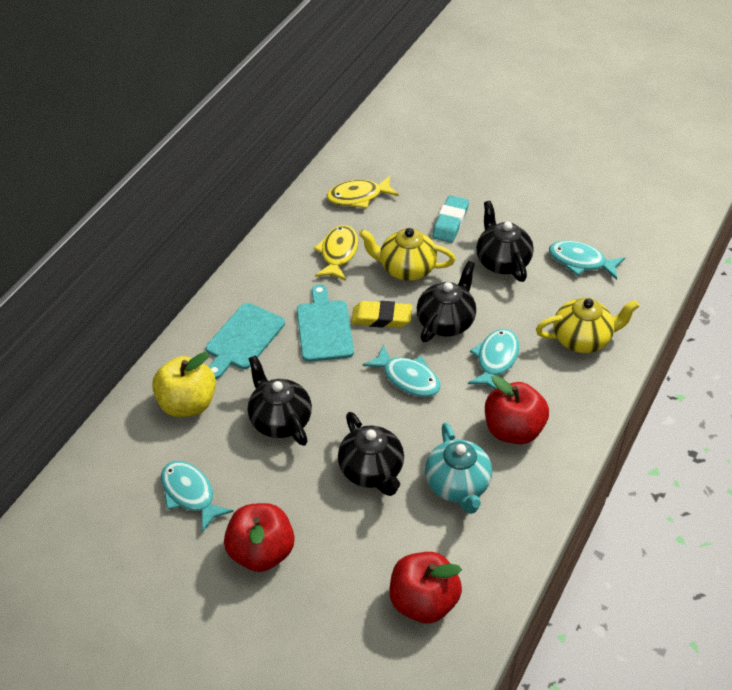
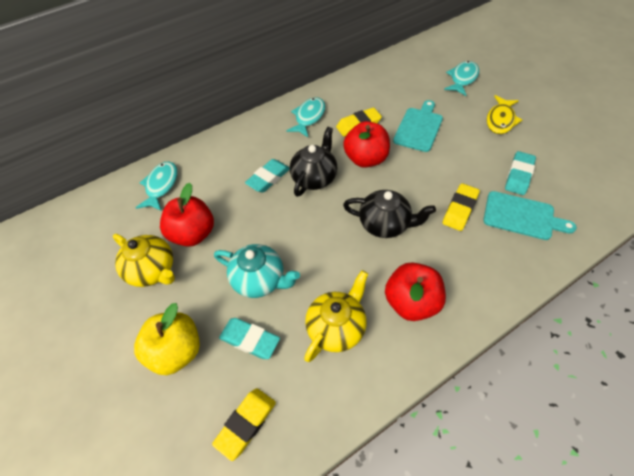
black teapot: [248,355,312,446] [338,412,404,496] [417,261,476,342] [476,201,534,282] = 4 -> [290,127,337,197] [343,190,436,238] = 2
turquoise eraser: [432,195,469,243] = 1 -> [219,318,280,359] [245,159,290,193] [505,151,536,195] = 3
turquoise fish: [161,461,234,533] [363,344,441,397] [468,329,519,390] [549,240,625,280] = 4 -> [136,161,177,211] [286,97,325,137] [444,61,479,96] = 3
yellow eraser: [351,301,412,328] = 1 -> [212,388,276,461] [336,107,382,137] [443,183,480,231] = 3
yellow fish: [314,225,358,281] [327,176,399,209] = 2 -> [487,95,522,134] = 1

